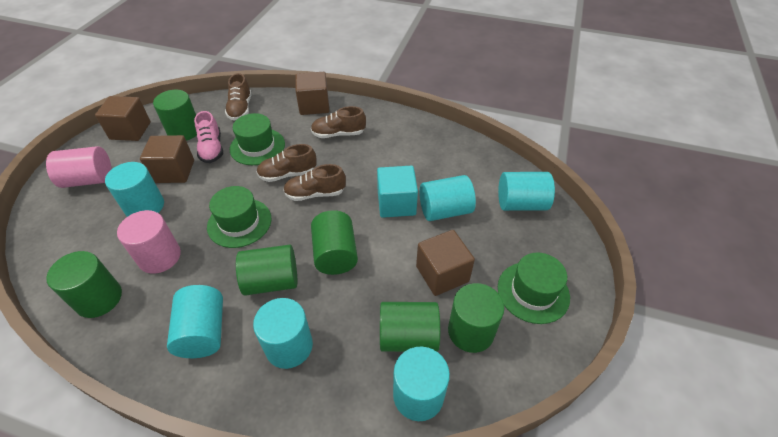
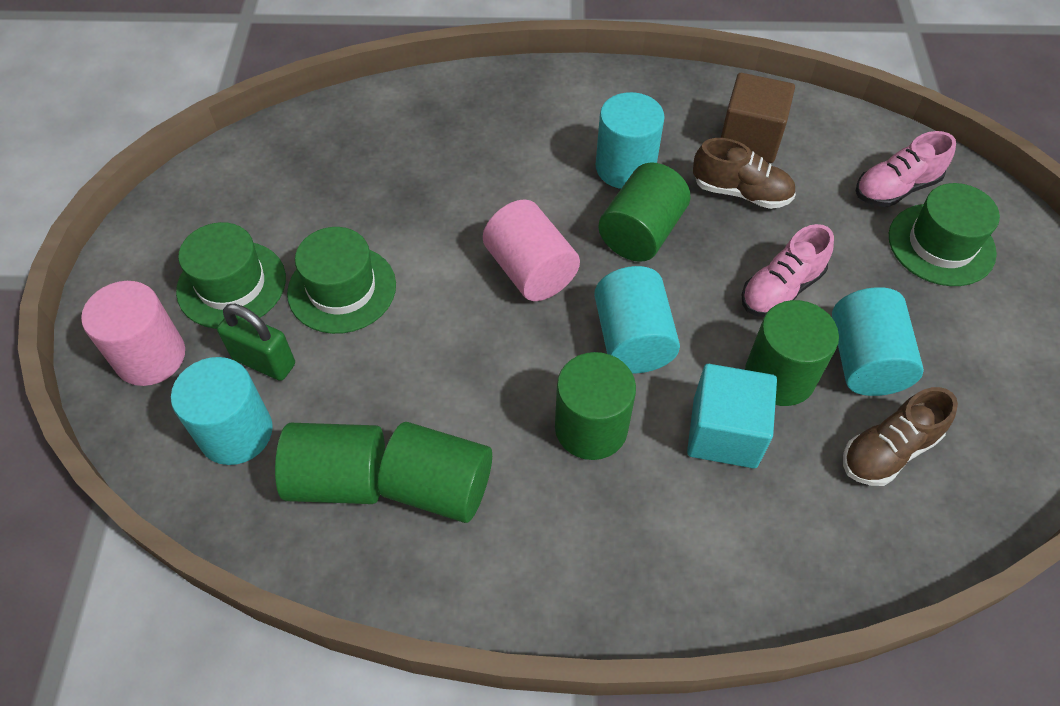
brown cube: [95,96,151,141] [140,135,194,183] [295,72,329,115] [416,230,475,296] = 4 -> [720,73,795,163] = 1
brown shoe: [225,73,252,121] [257,144,317,182] [283,164,346,201] [311,106,366,138] = 4 -> [693,138,796,209] [843,387,958,486] = 2
green cylinder: [46,251,122,318] [153,90,197,141] [236,245,297,296] [311,210,358,275] [380,302,440,352] [448,283,504,353] = 6 -> [275,423,385,504] [378,422,492,523] [555,352,636,460] [598,163,690,262] [745,300,839,406] = 5
green padlock: none = 0 -> [217,304,295,381] = 1
pink shoe: [194,111,223,163] = 1 -> [742,224,834,317] [856,131,956,207] = 2
turquoise cylinder: [105,162,164,217] [167,285,223,358] [253,298,313,369] [393,347,450,421] [419,175,476,221] [498,172,555,211] = 6 -> [171,357,273,465] [594,266,680,373] [596,92,665,189] [832,287,924,396] = 4

